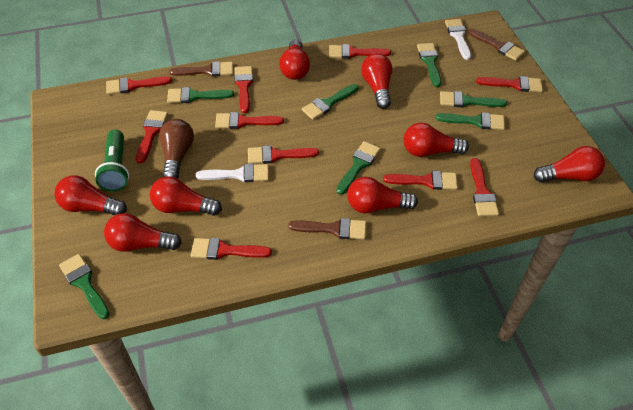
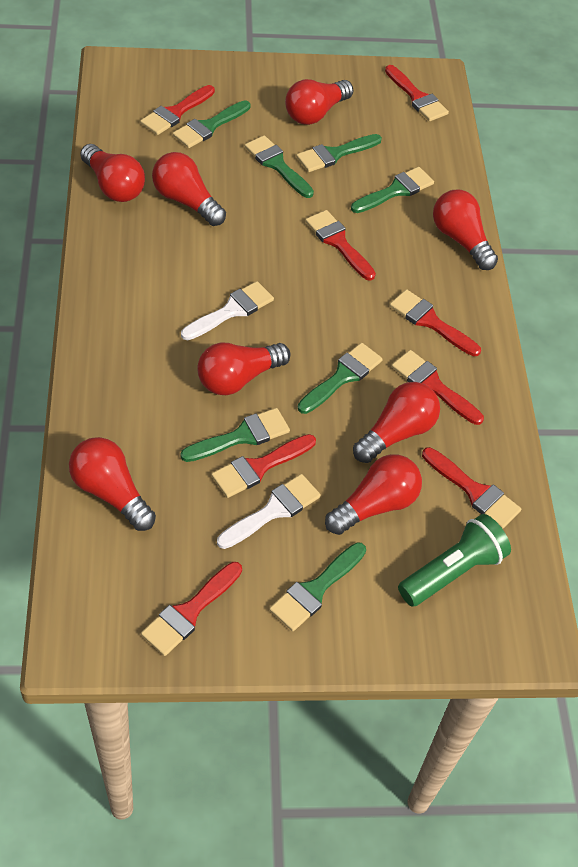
brown brush: [169,61,233,77] [288,218,366,240] [468,28,525,61] = 3 -> none = 0
brown light bulb: [159,119,194,179] = 1 -> none = 0
red brush: [106,76,172,95] [136,110,168,163] [191,238,272,260] [215,112,284,129] [234,66,253,113] [248,145,319,164] [329,44,391,59] [383,171,458,190] [470,158,499,216] [476,76,543,92] = 10 -> [140,85,215,135] [141,562,242,656] [211,434,316,498] [305,210,376,281] [385,65,449,121] [390,289,481,356] [391,350,484,425] [422,447,521,529] = 8

